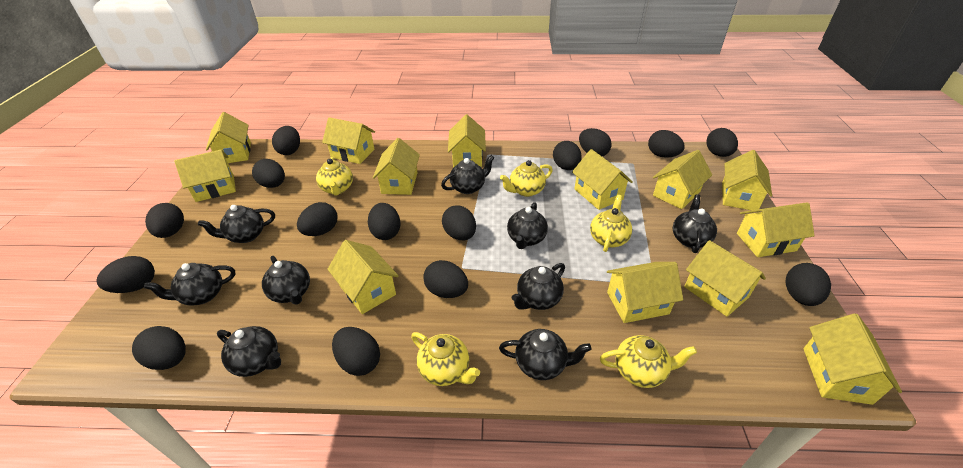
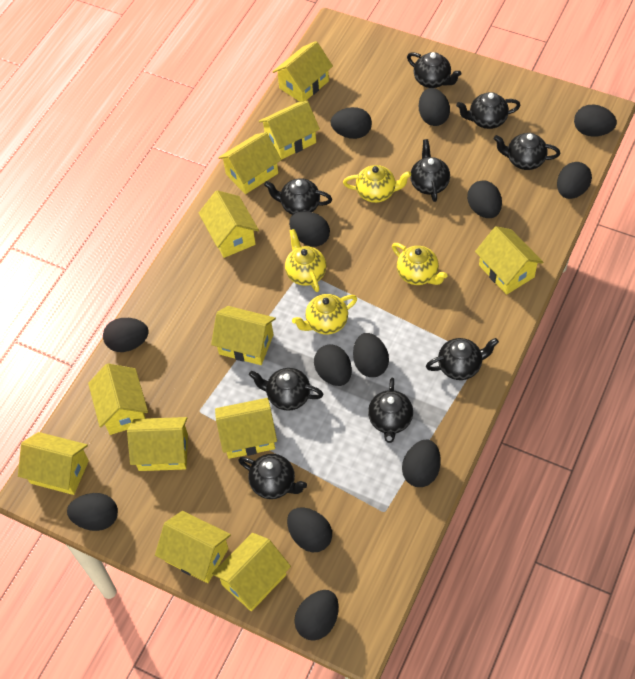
black egg: [96,256,155,293] [132,326,186,370] [145,203,184,238] [252,159,285,188] [272,126,300,155] [297,202,338,236] [332,327,380,376] [368,203,401,240] [423,260,468,298] [442,205,476,240] [553,141,582,170] [579,128,612,156] [648,130,685,158] [706,128,738,157] [785,263,831,306] = 15 -> [67,493,118,531] [103,318,149,352] [287,508,332,552] [289,211,330,247] [294,590,339,641] [314,345,352,386] [331,107,372,139] [353,333,389,377] [402,440,441,487] [419,88,450,126] [467,180,502,218] [557,162,592,199] [574,105,617,137] = 13
yellow house: [174,149,236,202] [206,112,251,163] [322,117,375,164] [327,240,399,314] [373,138,420,195] [448,114,486,167] [572,149,633,210] [607,262,683,323] [653,150,712,209] [684,240,766,317] [722,150,772,210] [737,202,815,257] [803,313,902,405] = 13 -> [18,432,89,495] [88,363,148,435] [127,417,188,471] [155,511,231,583] [199,190,259,258] [211,306,276,365] [212,533,291,612] [215,398,277,459] [218,132,281,194] [259,101,320,160] [273,41,333,102] [475,226,543,295] = 12
yellow teapot: [316,157,353,196] [411,332,480,386] [500,160,553,197] [590,195,632,252] [600,335,697,388] = 5 -> [285,229,326,292] [292,294,357,335] [343,165,411,203] [392,243,448,285] = 4

